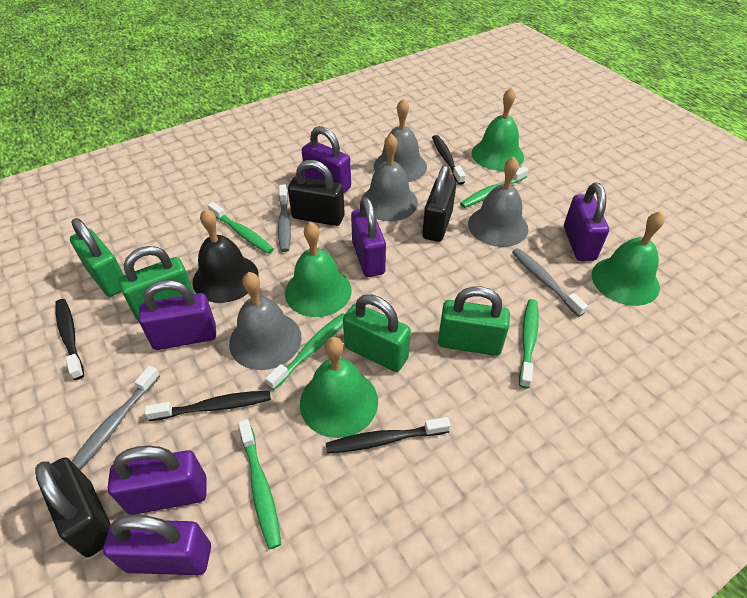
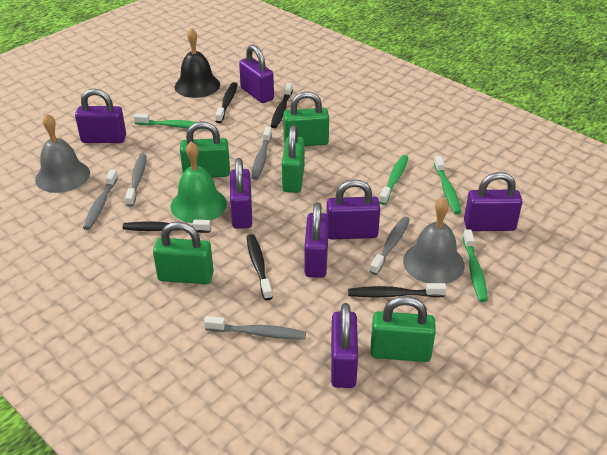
black padlock: [35,457,111,557] [288,160,345,226] [422,165,456,242] = 3 -> none = 0
black toothbrush: [55,299,84,380] [145,391,271,421] [326,417,451,453] [432,135,466,185] = 4 -> [122,220,211,233] [215,82,238,123] [247,234,273,300] [271,83,293,128] [348,283,446,297] = 5
green bell: [285,222,352,317] [300,337,378,438] [472,88,524,171] [592,211,664,306] = 4 -> [170,141,227,223] = 1
green padlock: [70,218,124,297] [118,246,194,321] [343,294,411,372] [438,286,510,356] = 4 -> [153,222,214,284] [180,121,230,177] [282,125,305,193] [283,91,329,146] [370,296,436,362] = 5
green toothbrush: [208,202,274,254] [238,419,281,549] [265,313,345,390] [460,166,528,208] [519,299,539,389] = 5 -> [134,113,205,129] [379,155,408,205] [434,156,461,214] [463,230,488,302] = 4
grey bell: [229,272,302,370] [361,133,418,221] [374,98,427,182] [468,157,528,247] = 4 -> [35,114,90,193] [403,197,465,284] = 2
grey toothbrush: [72,366,160,470] [278,184,291,252] [512,248,588,317] = 3 -> [83,169,118,230] [125,154,147,207] [204,316,306,340] [251,127,272,180] [370,216,410,275] = 5
purple padlock: [103,515,211,575] [108,446,207,515] [138,280,216,350] [302,126,351,193] [351,197,386,277] [564,183,609,261] = 6 -> [75,89,126,143] [230,158,252,229] [239,45,274,103] [304,202,329,278] [326,179,380,239] [331,303,358,388] [464,172,523,231] = 7

